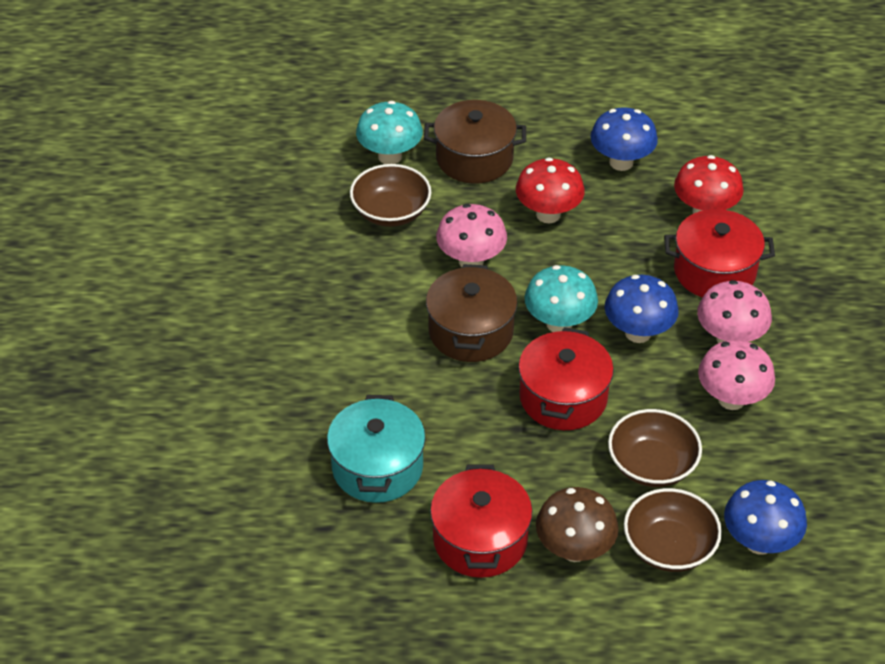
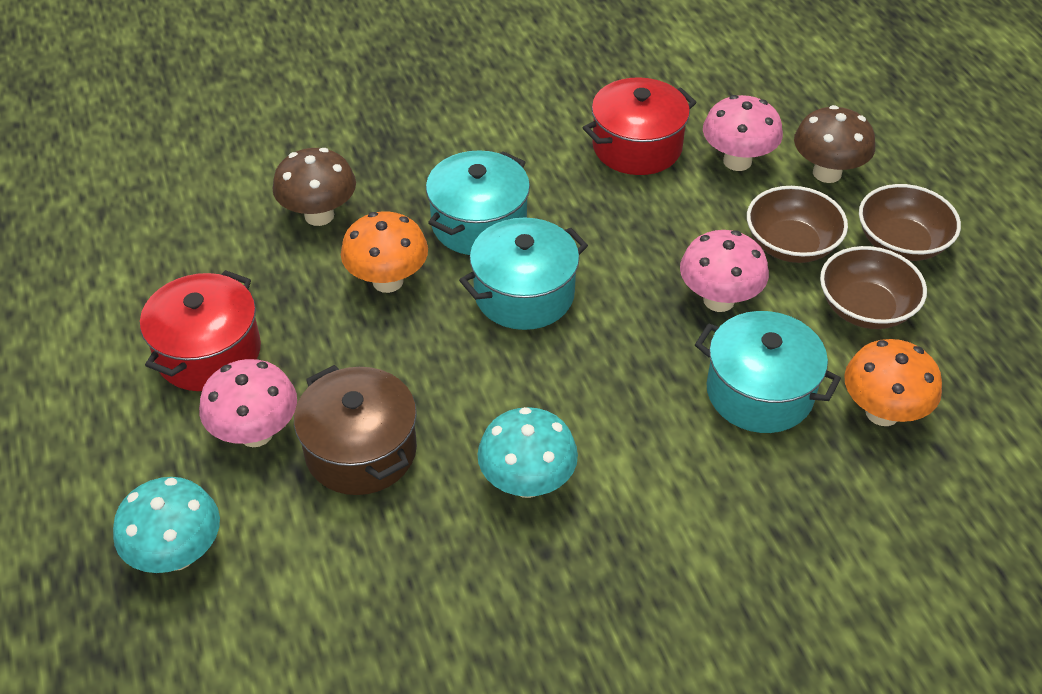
blue mushroom: [591,107,658,171] [605,275,679,343] [724,480,807,555] = 3 -> none = 0
brown mushroom: [536,487,619,562] = 1 -> [272,148,356,226] [794,105,875,183] = 2
brown pot: [424,100,526,184] [426,264,518,362] = 2 -> [294,365,417,495] = 1
orange mushroom: none = 0 -> [341,211,428,293] [844,339,942,426] = 2
red mushroom: [516,158,585,223] [674,155,744,214] = 2 -> none = 0
red pot: [430,464,532,578] [518,327,614,430] [664,209,775,298] = 3 -> [140,270,261,391] [583,77,697,175] = 2
turquoise pot: [327,395,426,503] = 1 -> [426,150,530,255] [459,218,588,330] [695,311,841,433] = 3

